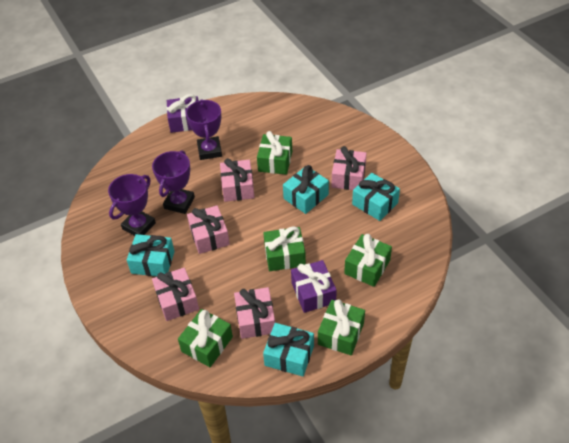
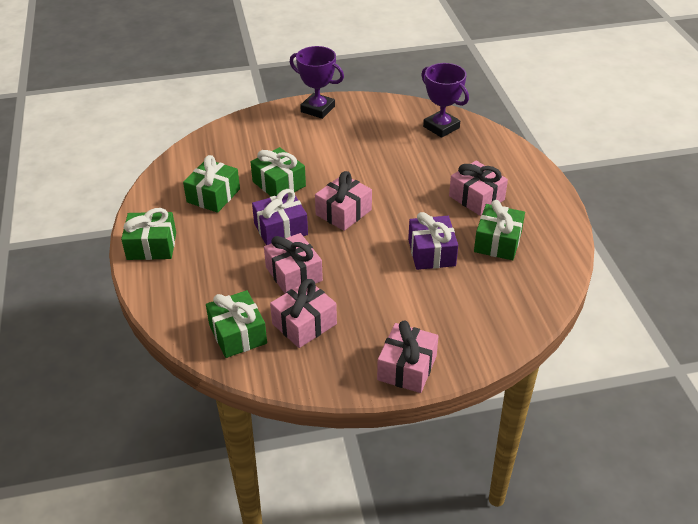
purple trophy: [108,174,156,236] [152,150,195,214] [186,99,222,160] = 3 -> [290,46,344,119] [421,63,469,138] = 2
turquoise gift: [127,234,175,276] [263,323,314,376] [283,165,329,214] [352,173,400,221] = 4 -> none = 0

